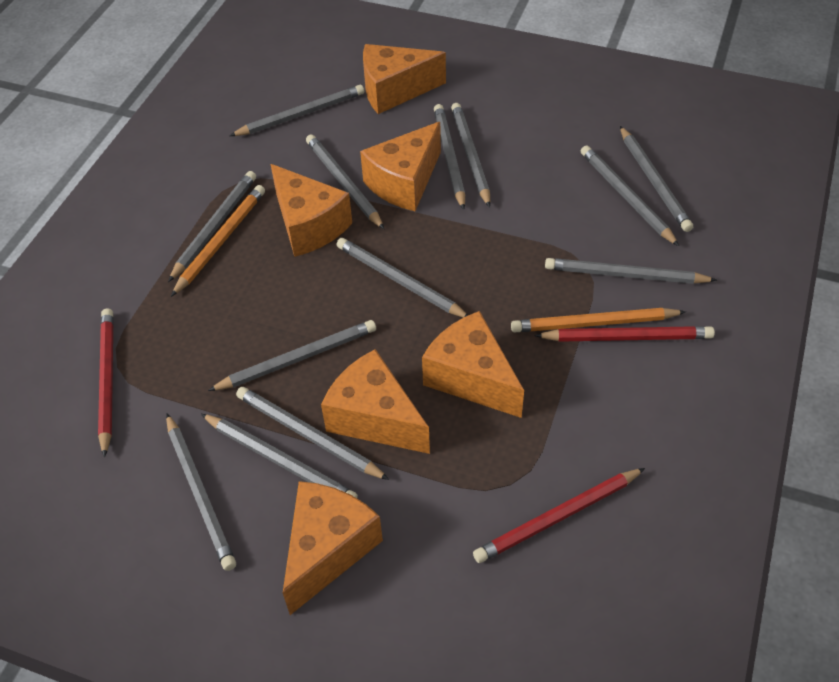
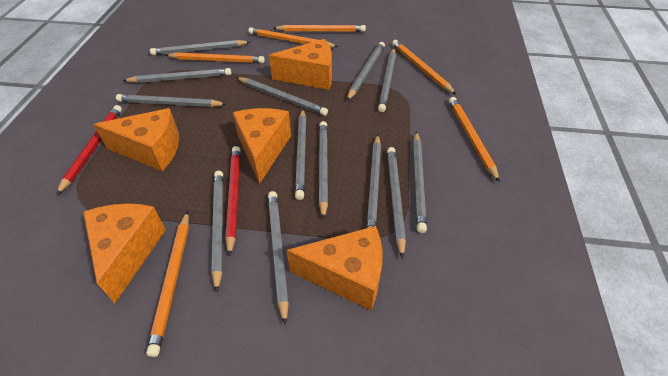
orange cheese: [271,164,352,257] [283,481,383,615] [321,349,430,454] [360,122,441,211] [363,44,446,114] [422,311,524,418] = 6 -> [83,203,166,303] [93,108,179,171] [233,108,291,184] [269,39,332,90] [286,226,382,310] = 5
orange pencil: [171,185,265,297] [511,308,686,333] = 2 -> [146,211,189,357] [165,52,265,63] [248,27,338,48] [274,25,366,32] [392,40,457,95] [449,97,500,182] = 6
red pencil: [98,308,113,458] [473,468,645,563] [534,326,715,342] = 3 -> [56,105,122,195] [225,146,241,257] = 2

